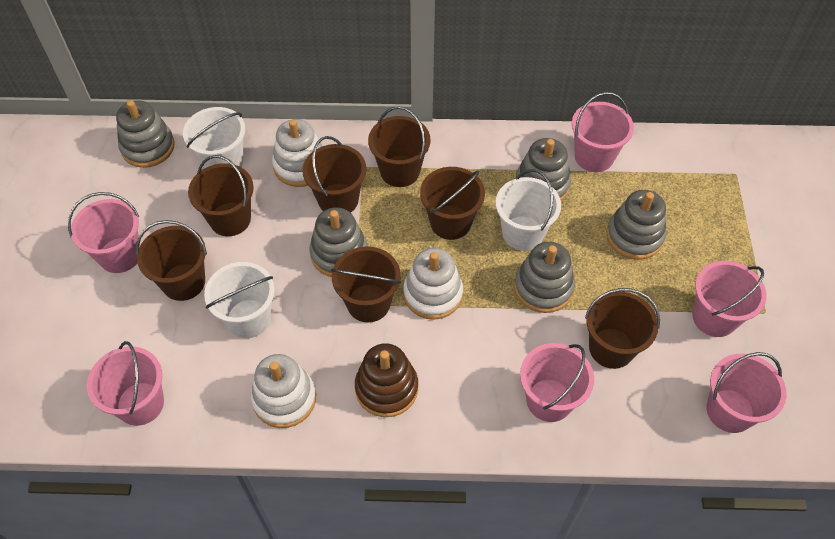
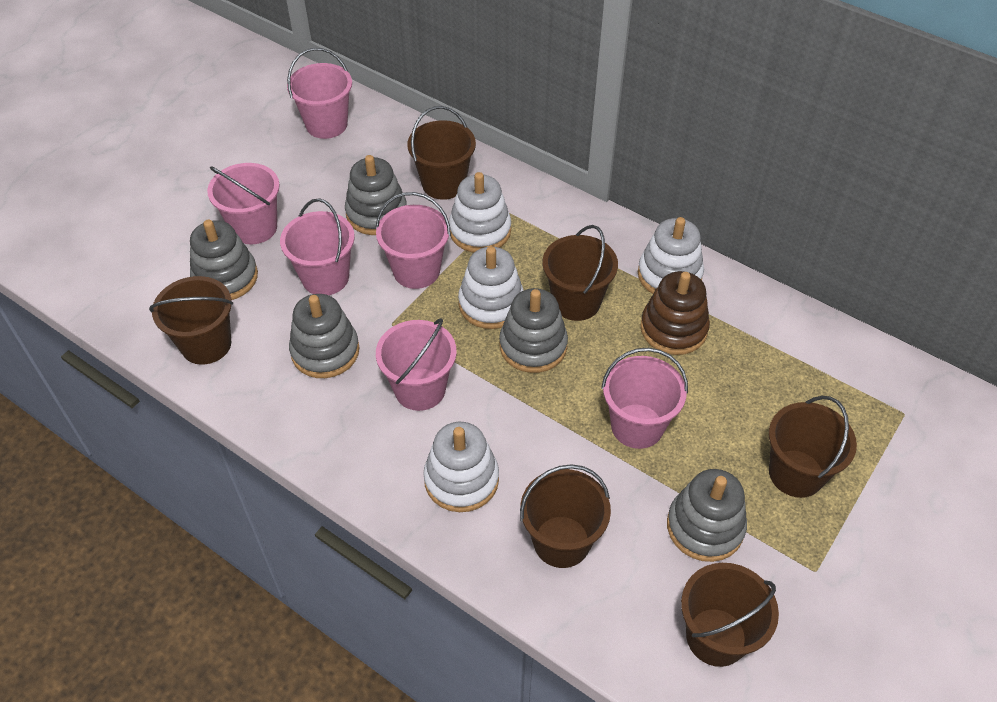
brown bucket: [136,220,207,301] [188,155,254,236] [303,136,366,213] [331,246,401,322] [368,106,430,187] [420,167,485,240] [585,288,660,369] = 7 -> [149,276,233,365] [407,106,476,200] [520,464,611,568] [543,225,618,321] [681,563,779,667] [769,396,857,498] = 6
white bucket: [183,107,245,169] [204,262,275,338] [496,169,561,251] = 3 -> none = 0
white stacking toy: [251,354,316,428] [272,119,322,187] [403,248,463,320] = 3 -> [423,422,499,512] [449,172,511,252] [458,246,524,329] [638,217,704,294] = 4

